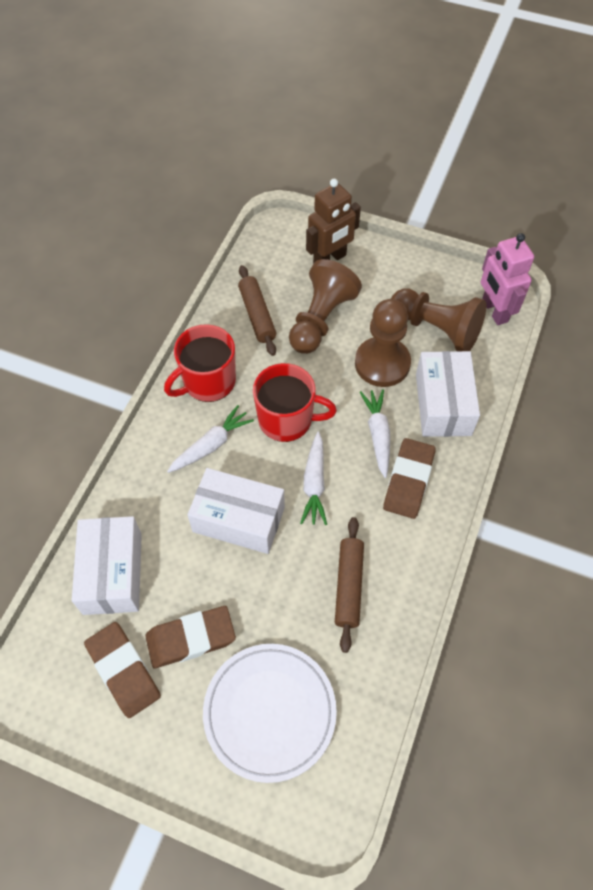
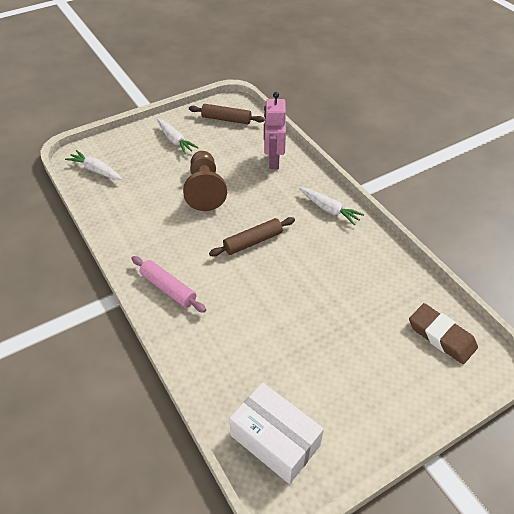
brown eraser: [84,622,161,718] [145,606,236,668] [383,438,436,519] = 3 -> [409,303,478,364] = 1
brown pawn: [289,259,362,354] [355,299,411,387] [391,288,487,351] = 3 -> [183,151,227,211] = 1
brown robot: [306,179,361,263] = 1 -> none = 0
pink rolling pin: none = 0 -> [131,256,206,313] = 1
red mug: [164,324,236,402] [253,363,337,442] = 2 -> none = 0
white box: [72,516,142,615] [187,468,285,554] [416,351,480,437] = 3 -> [229,382,324,484] = 1
white plate: [203,644,337,783] = 1 -> none = 0

